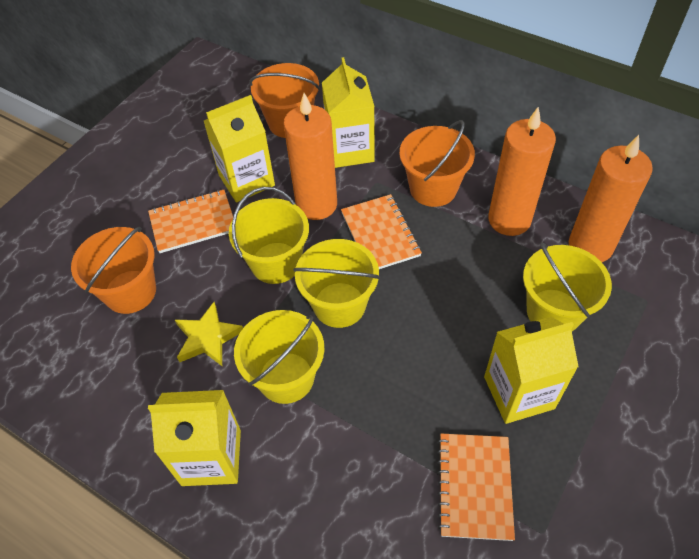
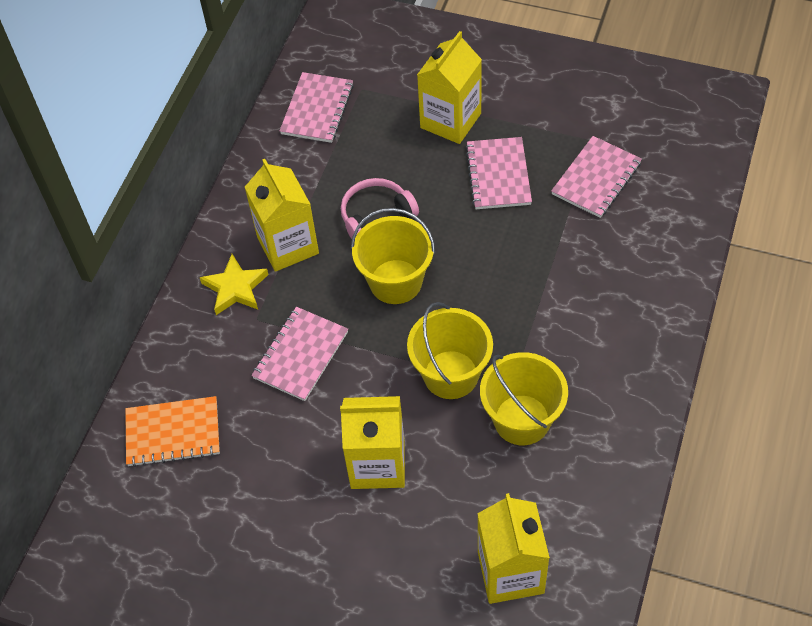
orange bucket: [71,226,156,314] [249,63,320,138] [399,120,475,207] = 3 -> none = 0
orange candle: [283,93,337,220] [488,107,556,236] [569,135,653,262] = 3 -> none = 0
orange notebook: [148,190,233,253] [341,194,422,269] [438,433,515,541] = 3 -> [125,396,220,467] = 1
pink headphones: none = 0 -> [341,178,419,239] = 1
pink notebook: none = 0 -> [251,307,348,401] [280,72,354,143] [465,137,532,209] [551,136,642,218] = 4
yellow bucket: [229,187,309,284] [234,310,324,404] [293,239,381,328] [523,242,612,331] = 4 -> [351,208,435,304] [407,302,493,399] [480,352,568,445] = 3

